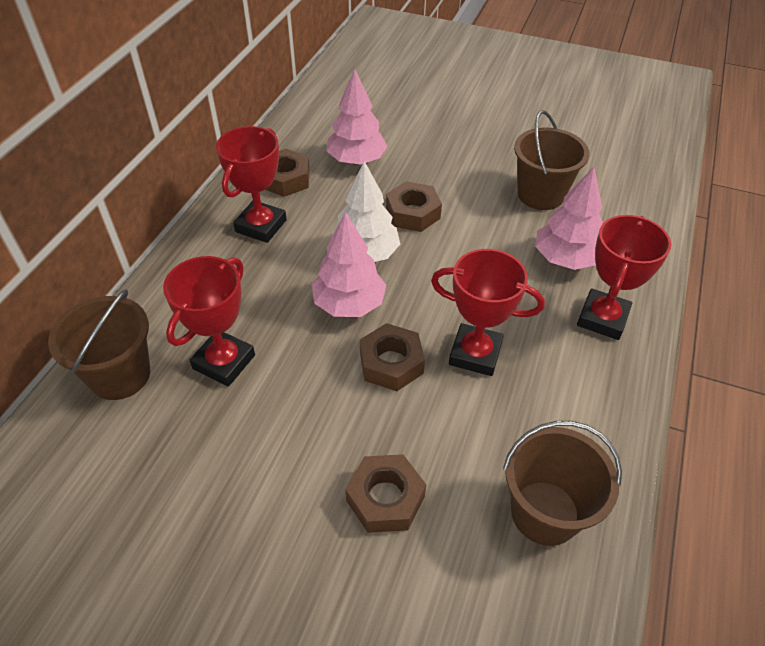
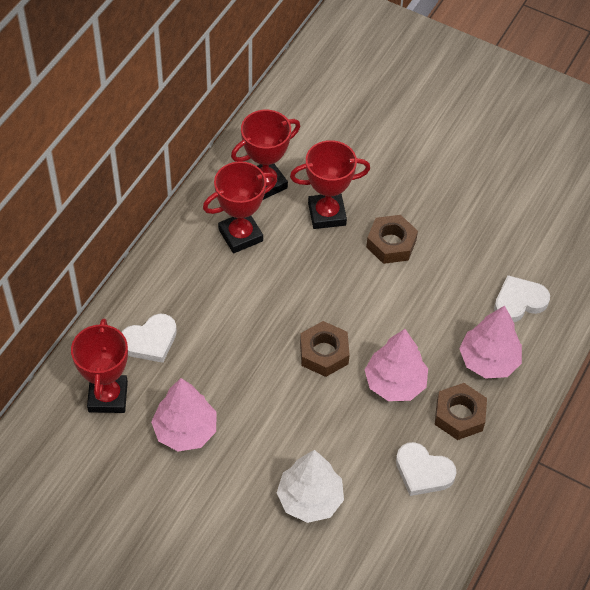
brown bucket: [48,289,150,400] [503,421,622,546] [514,110,590,210] = 3 -> none = 0
brown nut: [265,149,310,197] [345,454,426,533] [360,323,425,391] [386,181,442,232] = 4 -> [300,321,350,377] [366,215,418,264] [435,383,487,440] = 3
white heart: none = 0 -> [121,314,177,363] [396,442,457,496] [494,275,550,322] = 3

